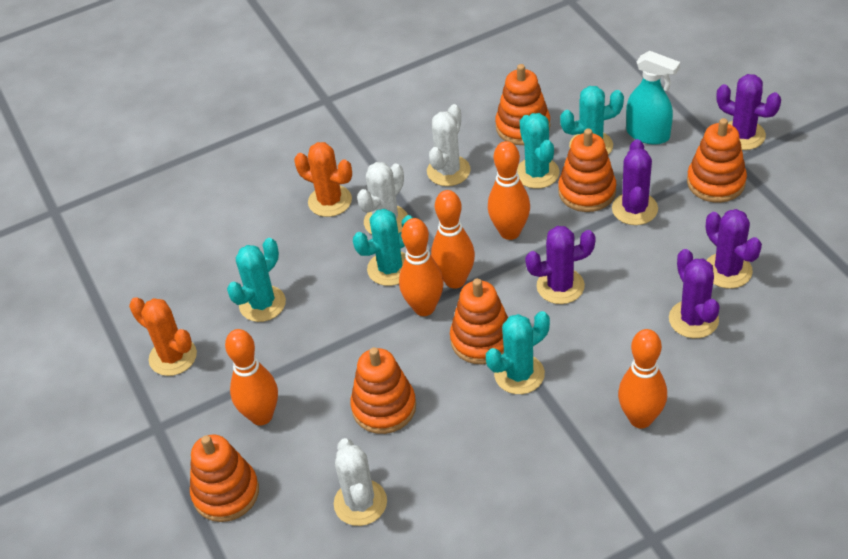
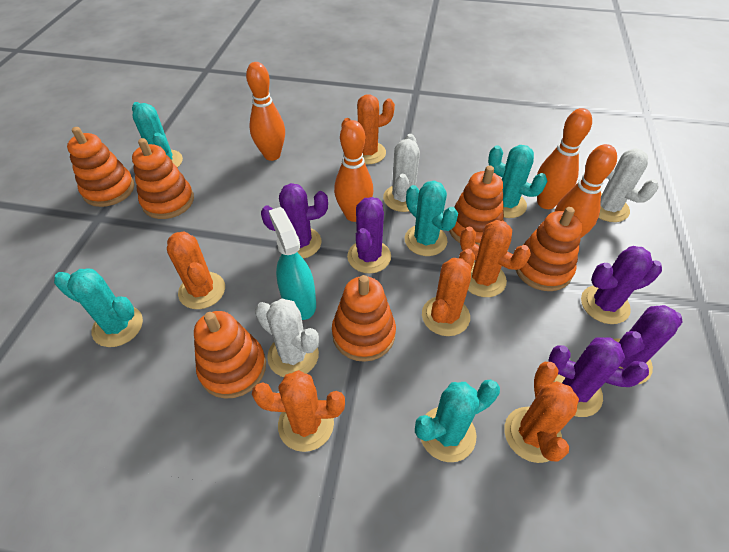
orange bowling pin: [225,329,278,425] [399,218,444,316] [431,190,475,289] [488,141,530,240] [618,329,667,428] = 5 -> [246,62,285,161] [334,120,373,222] [537,108,592,209] [555,144,617,238] = 4
orange cactus: [129,297,197,376] [294,142,352,217] = 2 -> [167,231,225,309] [252,370,345,452] [341,94,395,164] [422,249,475,336] [460,220,531,297] [504,362,579,463] = 6

